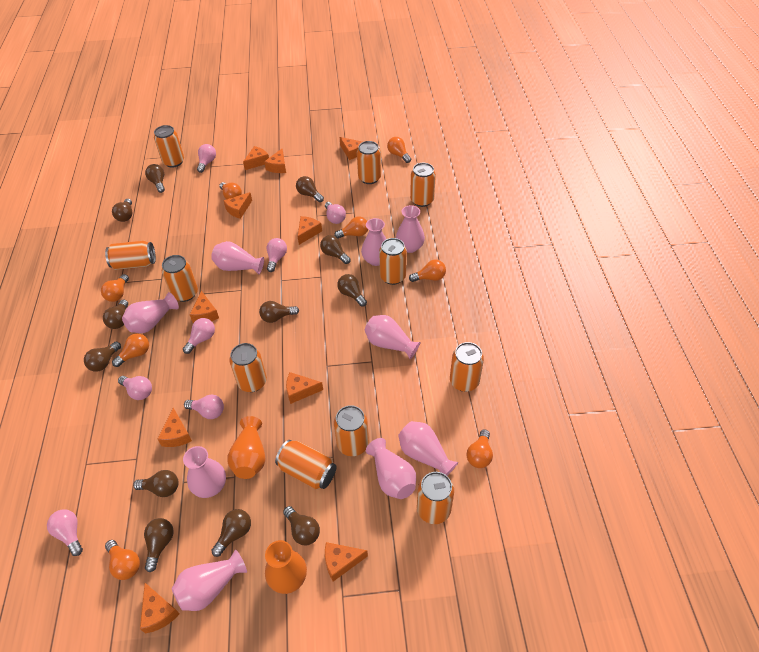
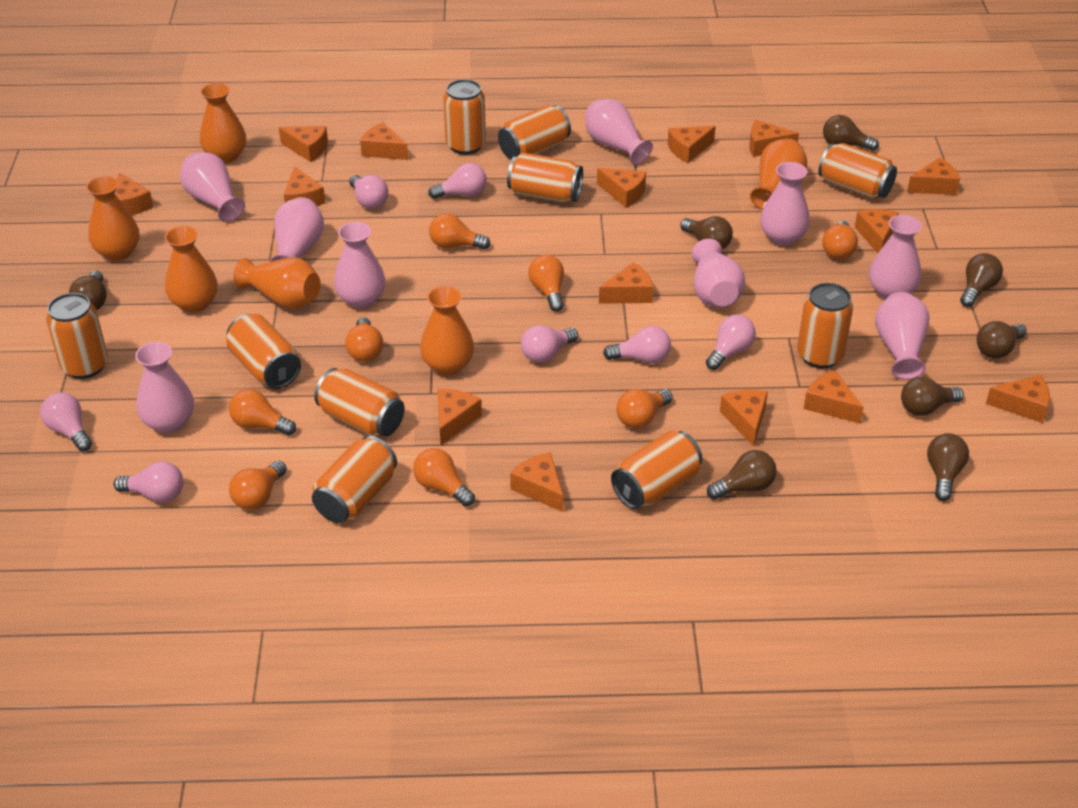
brown light bulb: [84,341,121,372] [103,299,128,329] [112,199,132,222] [133,470,179,497] [144,518,174,572] [145,164,165,193] [211,509,251,557] [259,301,299,323] [283,506,320,545] [296,176,324,202] [320,235,351,264] [337,274,367,307] = 12 -> [69,270,107,310] [680,216,733,249] [707,450,777,500] [823,115,879,151] [901,377,964,416] [927,433,969,501] [960,253,1003,307] [977,321,1027,359] = 8
orange can: [105,241,156,270] [154,125,184,168] [162,255,198,302] [229,343,267,392] [275,440,336,490] [334,405,369,456] [357,141,381,184] [379,238,407,285] [410,163,436,207] [417,472,454,524] [450,342,484,392] = 11 -> [46,293,108,379] [226,314,301,389] [312,436,397,523] [314,368,405,438] [443,79,486,155] [498,105,571,159] [507,152,583,203] [611,430,702,509] [797,283,853,368] [818,143,897,200] = 10
orange cheese: [140,583,180,634] [158,408,192,447] [190,291,219,323] [223,192,252,219] [243,146,269,170] [264,149,286,173] [286,372,323,404] [298,216,322,245] [325,542,368,582] [340,137,362,160] = 10 -> [115,172,153,215] [279,126,328,162] [284,166,325,206] [360,122,408,160] [437,389,482,445] [510,452,563,512] [597,168,646,208] [599,262,653,304] [668,126,716,163] [720,390,768,447] [749,120,799,157] [804,370,864,423] [855,209,899,253] [907,157,960,195] [986,375,1050,423] = 15
orange vase: [227,416,265,479] [265,540,307,594] = 2 -> [86,176,139,261] [165,226,218,313] [200,83,246,163] [233,258,321,309] [420,286,474,375] [750,139,807,210] = 6

